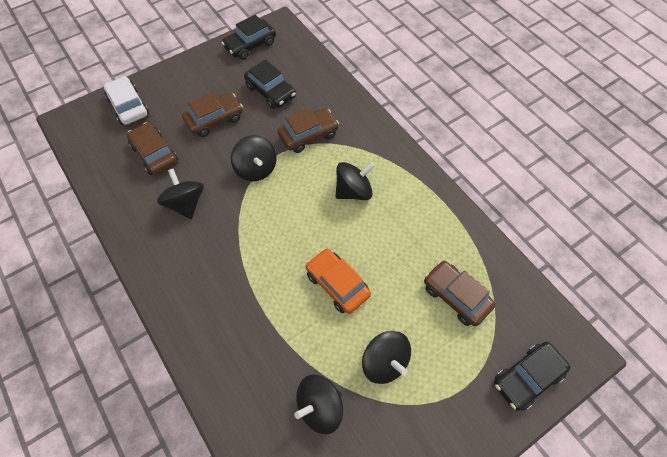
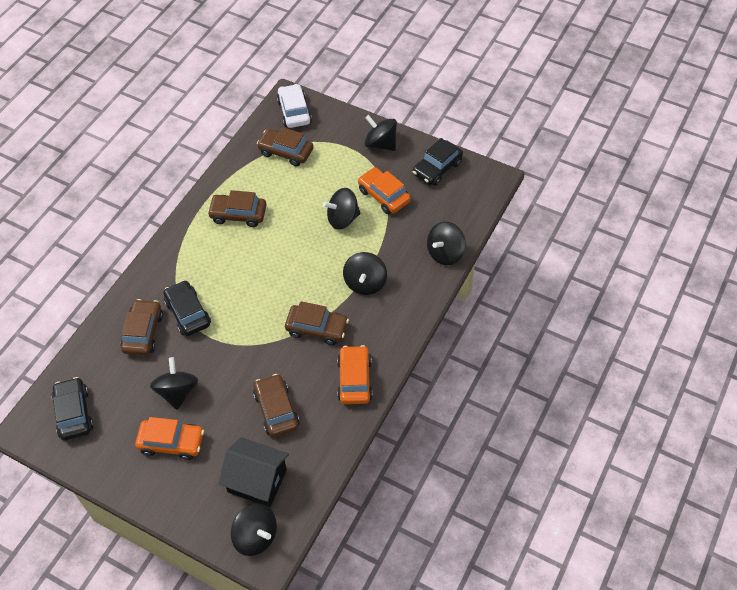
black house: none = 0 -> [218,437,289,507] = 1
black spinning top: [157,169,204,219] [231,135,277,181] [294,375,343,434] [335,162,375,200] [362,331,411,384] = 5 -> [150,357,198,410] [231,504,277,556] [323,188,361,230] [343,252,387,295] [364,115,397,151] [427,222,466,265] = 6
brown car: [127,122,178,175] [182,93,243,137] [278,108,339,153] [424,261,495,326] = 4 -> [120,299,163,356] [207,190,266,227] [253,374,299,437] [257,127,313,167] [285,301,349,345] = 5
orange car: [306,248,371,314] = 1 -> [135,417,204,460] [337,345,372,404] [358,167,411,214] = 3

